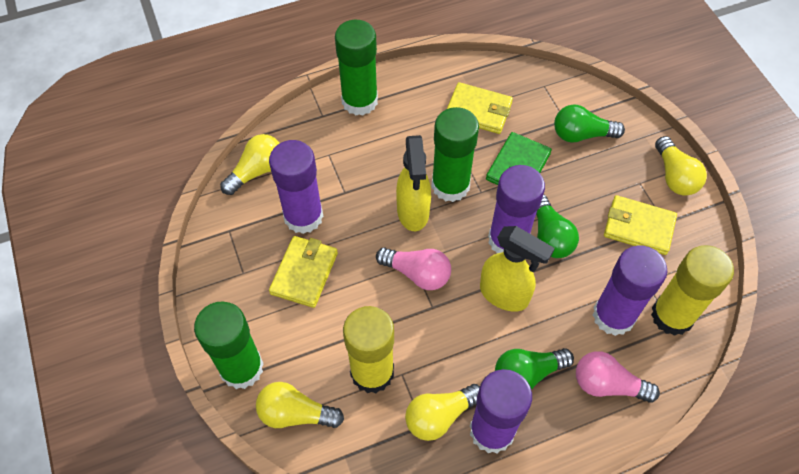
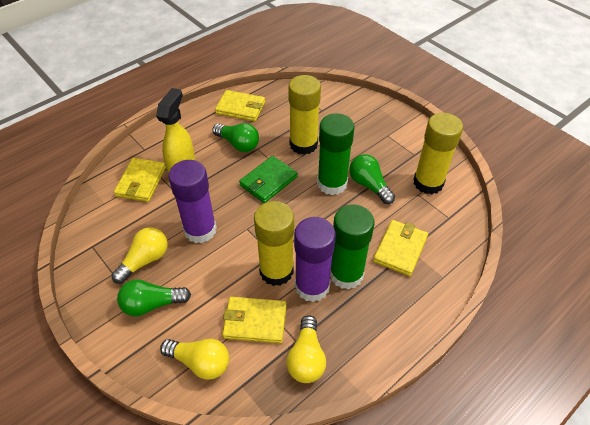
green glue stick: [194,301,264,389] [335,20,378,116] [432,107,479,202] = 3 -> [317,113,354,195] [330,204,374,290] = 2
pink light bulb: [376,247,451,290] [576,351,660,403] = 2 -> none = 0
purple glue stick: [269,140,323,234] [470,369,532,454] [488,165,545,253] [593,245,667,336] = 4 -> [168,160,217,243] [294,217,336,302] = 2
yellow glue stick: [343,306,394,393] [651,245,734,336] = 2 -> [254,201,294,286] [288,75,321,155] [413,113,463,194] = 3
yellow light bulb: [220,134,280,195] [256,382,344,428] [405,384,480,441] [655,136,707,196] = 4 -> [111,227,168,284] [160,339,229,380] [286,315,326,383] = 3
yellow spray bottle: [396,135,431,231] [480,226,555,312] = 2 -> [156,88,195,174] = 1
yellow wallet: [269,236,338,308] [447,82,513,134] [604,195,677,255] = 3 -> [114,158,166,202] [215,90,265,122] [222,297,287,344] [373,220,428,276] = 4

